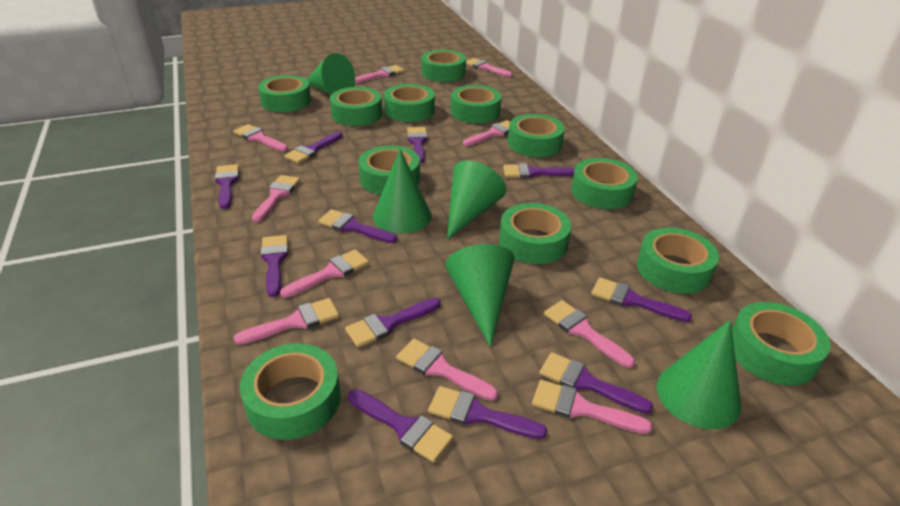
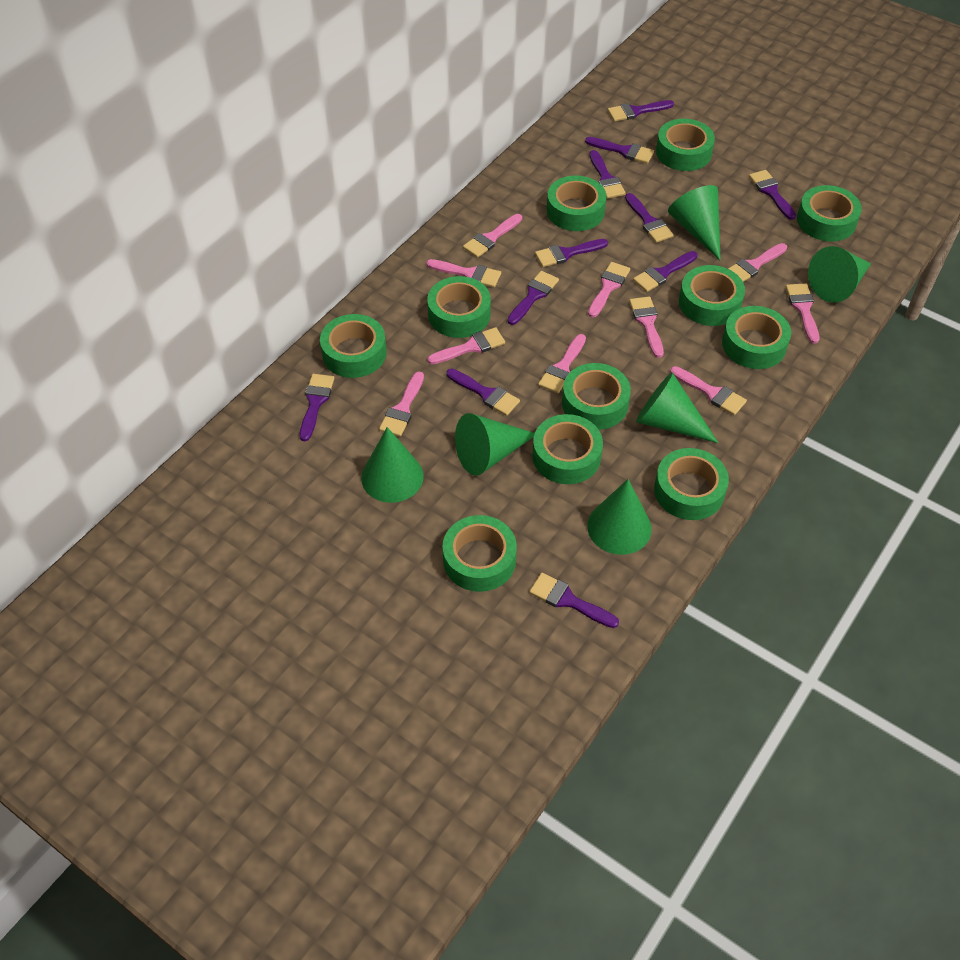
green cone: [307,53,355,94] [373,149,432,234] [445,244,515,347] [447,160,506,240] [657,320,741,429] = 5 -> [361,427,424,503] [455,413,535,476] [587,479,652,555] [636,372,718,443] [668,185,721,261] [808,246,871,303] = 6
green tape: [240,343,341,440] [258,75,311,112] [330,87,382,126] [358,146,420,195] [384,84,435,122] [421,50,466,82] [451,85,501,123] [499,203,571,264] [508,114,565,157] [571,158,638,209] [637,227,719,294] [732,302,830,386] = 12 -> [320,314,387,378] [427,276,491,338] [442,515,517,592] [532,414,603,484] [547,176,606,231] [562,363,631,430] [654,448,729,520] [656,119,715,171] [679,265,745,326] [722,306,791,369] [797,185,862,241] = 11

